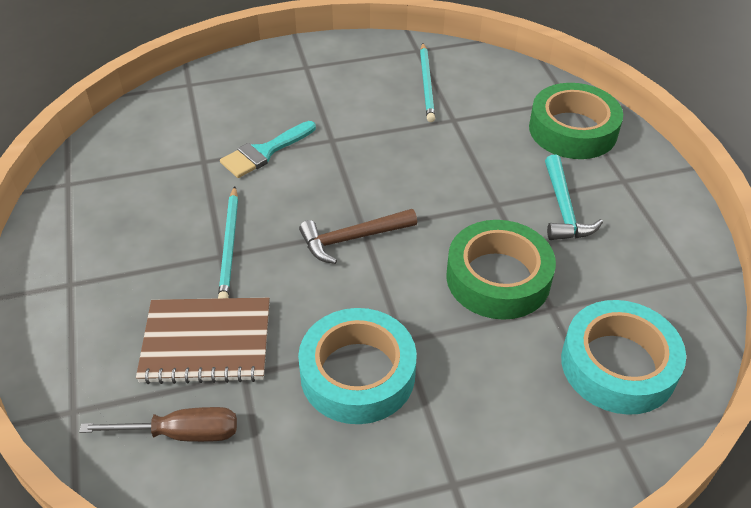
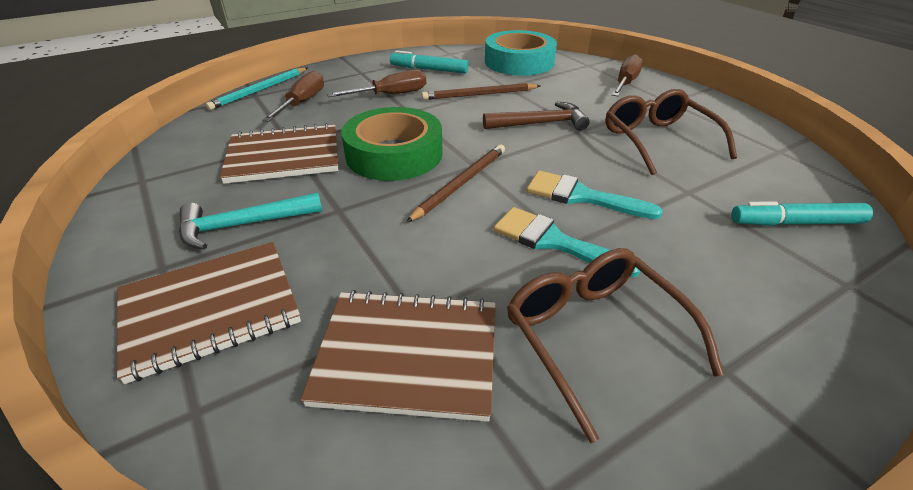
brown glasses: none = 0 -> [507,248,724,443] [605,89,737,175] = 2
brown notebook: [136,298,270,384] = 1 -> [117,242,301,384] [220,123,338,184] [301,290,496,422] = 3
brown pencil: none = 0 -> [406,144,505,223] [422,83,541,100] = 2
brown screwdriver: [79,407,237,442] = 1 -> [262,71,324,122] [327,70,426,97] [612,54,643,96] = 3
green tape: [446,220,556,320] [529,83,623,159] = 2 -> [341,107,443,181] = 1
turquoise brush: [220,121,316,178] = 1 -> [494,207,640,278] [527,171,663,219] = 2
turquoise marker: none = 0 -> [390,50,468,74] [731,201,873,226] = 2
turquoise pencil: [218,186,238,298] [420,43,435,122] = 2 -> [205,68,307,110] = 1
turquoise tape: [298,308,417,424] [561,300,686,415] = 2 -> [485,30,557,76] = 1

